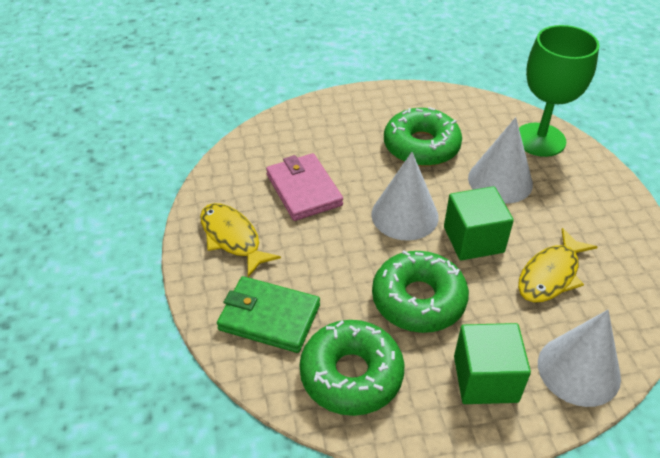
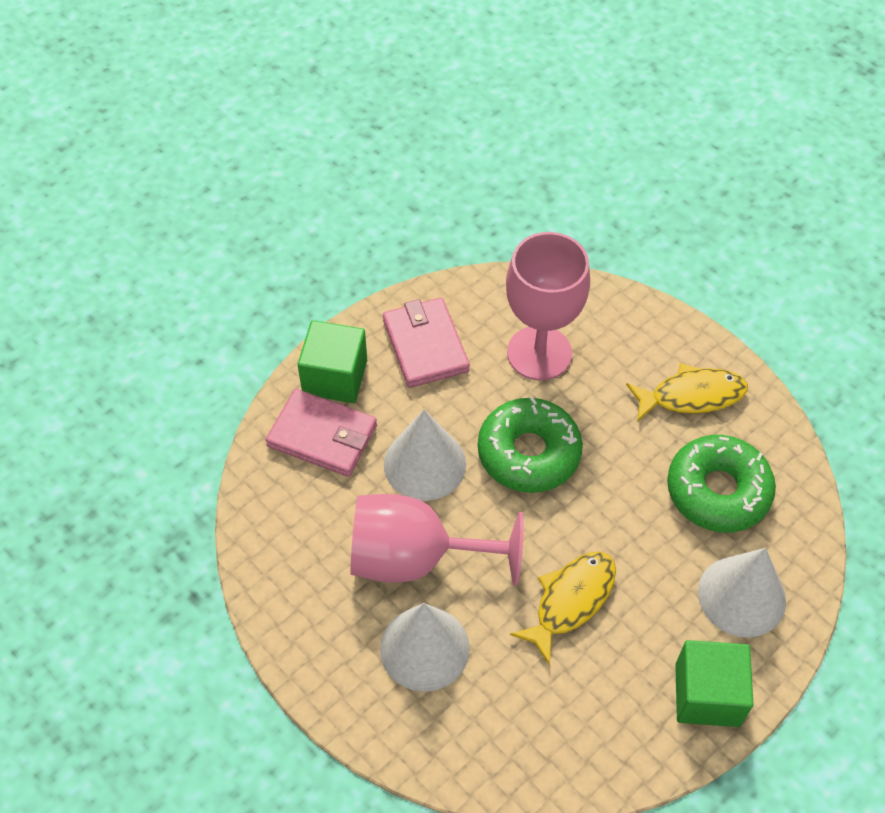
green donut: [299,320,404,416] [372,250,469,333] [384,107,462,167] = 3 -> [478,396,583,493] [667,435,776,533] = 2
green goblet: [519,25,599,157] = 1 -> none = 0
green wallet: [217,276,320,353] = 1 -> none = 0
pink goblet: none = 0 -> [350,494,524,586] [506,232,590,380] = 2
pink wallet: [266,153,343,221] = 1 -> [266,389,377,477] [383,298,470,388] = 2

